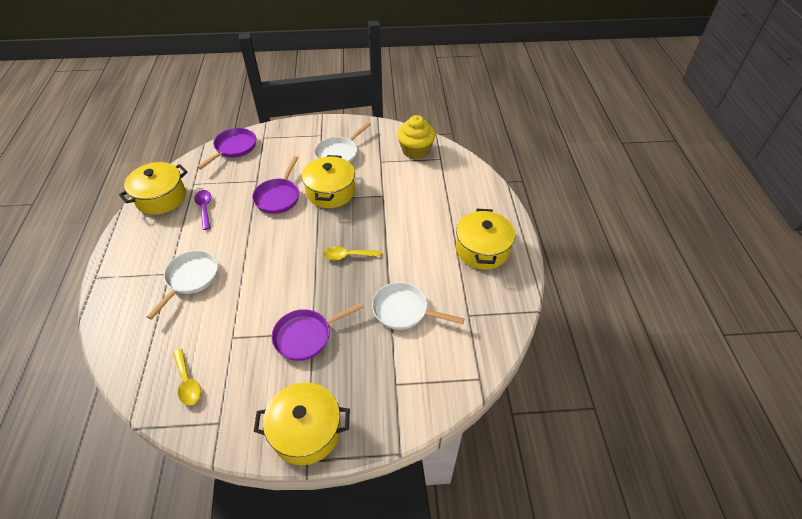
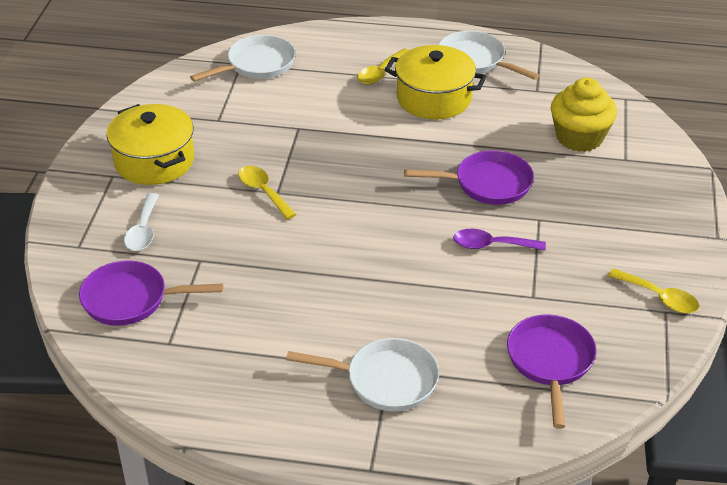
white spoon: none = 0 -> [124,193,159,251] = 1
yellow pot: [119,162,188,215] [254,383,350,465] [302,155,355,208] [456,209,515,270] = 4 -> [106,104,194,185] [385,45,487,119] = 2
yellow spoon: [173,349,201,406] [323,246,381,260] = 2 -> [238,166,297,219] [357,49,408,84] [608,268,699,313] = 3

